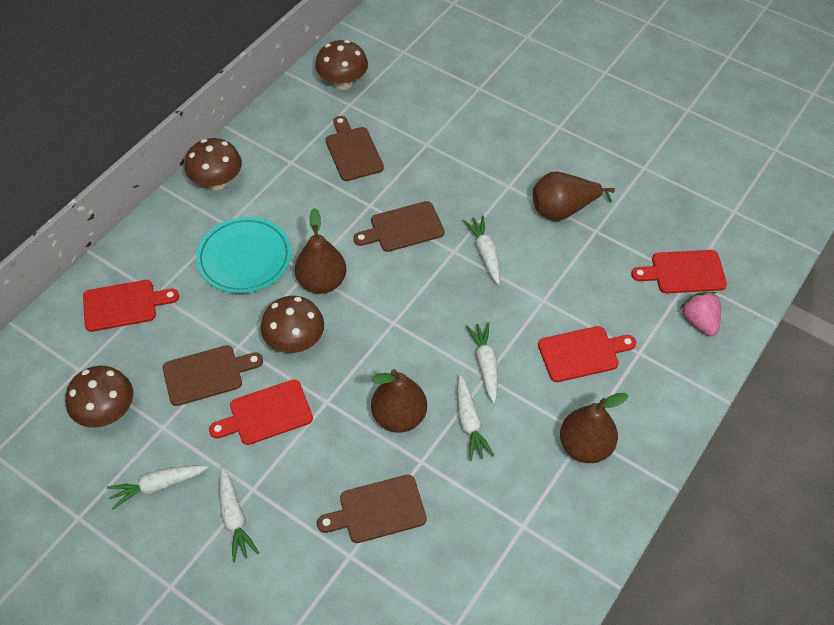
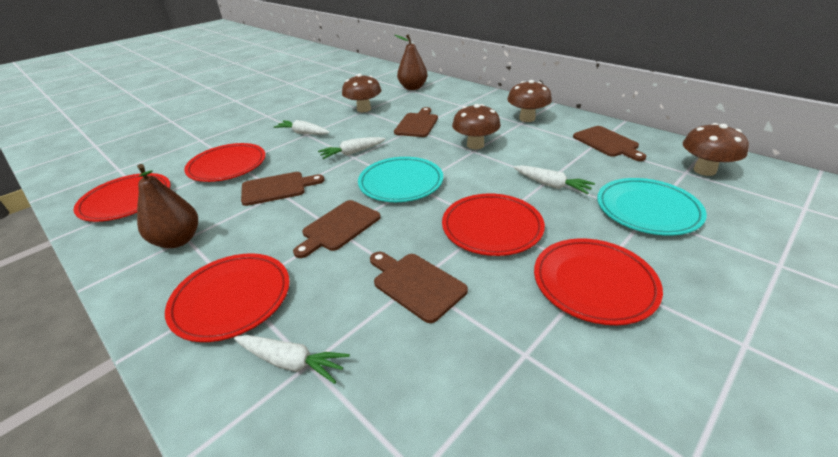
brown cutting board: [163,345,263,406] [317,475,427,543] [326,116,384,181] [353,201,444,252] = 4 -> [241,172,325,206] [293,200,381,258] [370,252,468,323] [394,107,438,137] [573,126,646,161] = 5
brown pear: [295,208,347,294] [371,369,427,433] [533,172,615,221] [560,393,629,463] = 4 -> [137,164,198,248] [395,34,427,90] = 2
pink strawberry: [680,292,721,336] = 1 -> none = 0
red cutting board: [83,280,179,332] [209,380,313,445] [538,326,636,382] [631,250,727,293] = 4 -> none = 0
red plate: none = 0 -> [74,173,171,222] [165,253,290,342] [184,143,266,182] [442,194,545,256] [534,238,663,325] = 5
turquoise plate: [196,217,292,293] = 1 -> [358,157,443,202] [597,178,707,235] = 2
white carrot: [107,465,208,510] [219,467,259,562] [457,375,495,461] [463,215,500,285] [466,322,498,403] = 5 -> [234,335,350,384] [274,120,330,135] [318,137,386,159] [514,165,595,194] = 4

